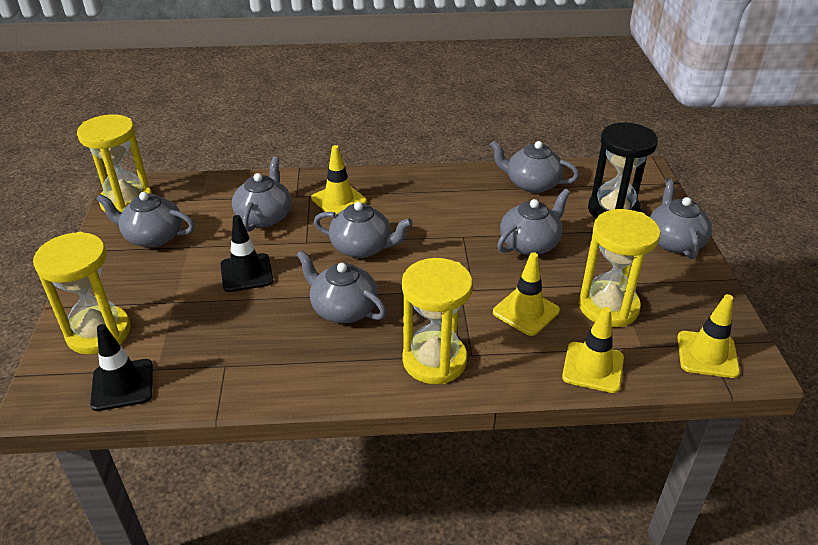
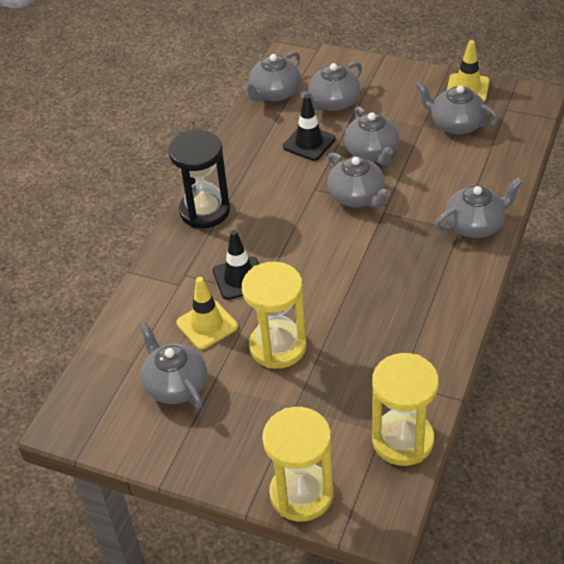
yellow hourglass: [33,232,131,355] [77,114,152,213] [402,258,473,384] [579,209,661,327] = 4 -> [242,262,306,369] [262,407,333,522] [372,353,439,466] = 3
yellow traffic cone: [311,145,367,216] [493,252,560,336] [562,307,624,393] [677,294,740,378] = 4 -> [176,277,238,350] [447,40,490,102] = 2

